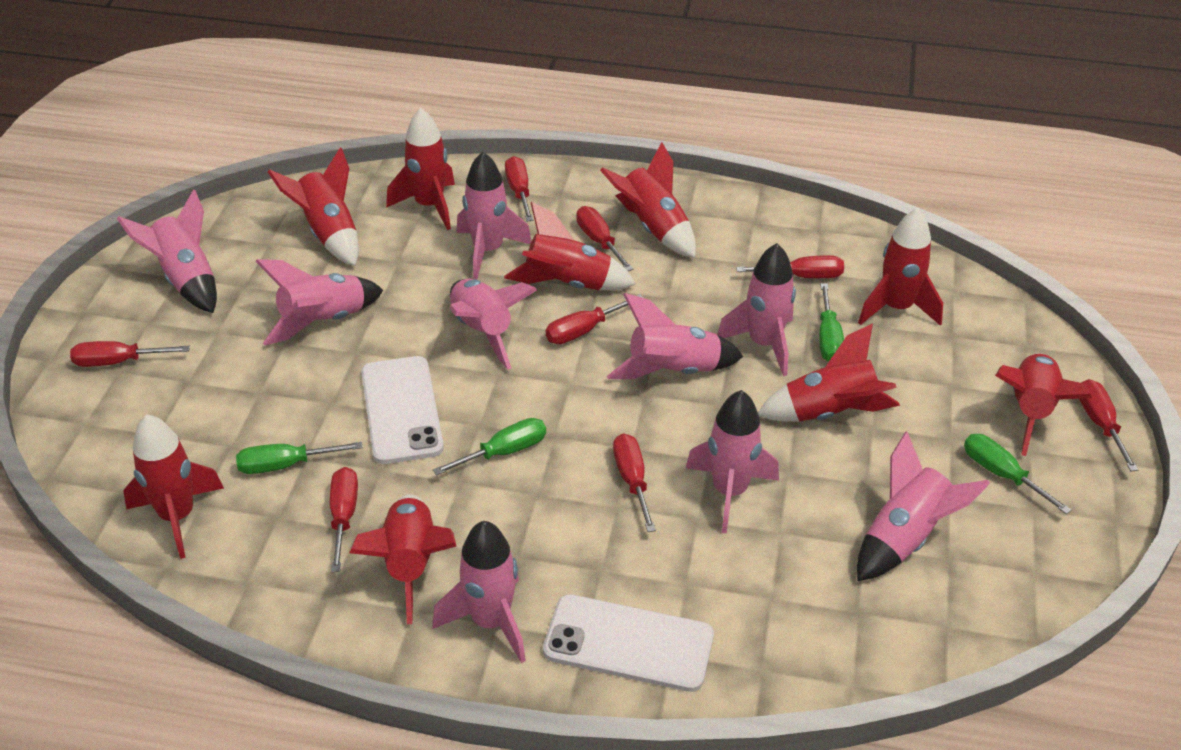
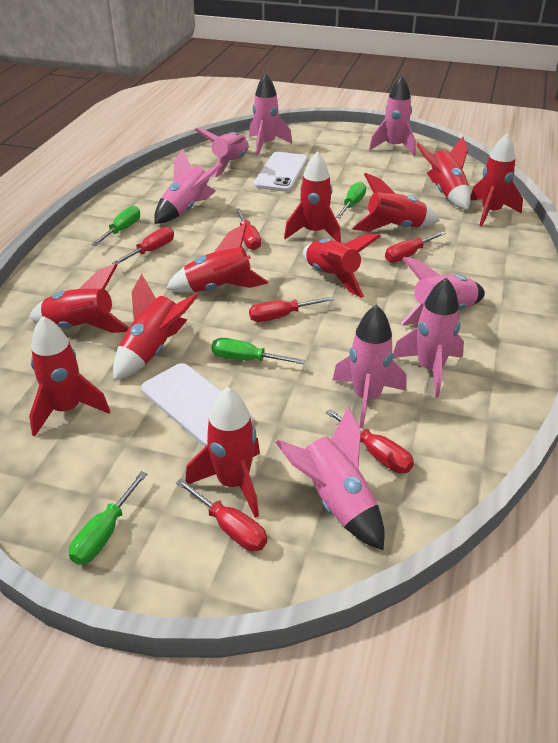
pink rocket: [117,189,217,313] [255,259,383,345] [432,521,526,663] [449,279,537,369] [457,152,532,279] [607,293,743,379] [686,390,779,534] [717,243,796,376] [857,431,990,581] = 9 -> [154,149,223,224] [195,128,249,177] [249,73,292,156] [276,407,385,550] [333,305,407,428] [369,76,416,156] [393,277,464,397] [400,257,485,325] = 8
red rocket: [123,414,224,559] [268,147,359,266] [349,494,457,624] [386,108,455,230] [504,202,636,290] [600,142,696,258] [758,323,900,422] [858,208,943,326] [995,353,1092,456] = 9 -> [29,264,129,333] [29,316,110,436] [113,274,198,381] [166,223,268,293] [186,387,260,518] [284,151,341,242] [303,234,381,298] [352,173,440,231] [416,137,471,210] [471,133,523,226] = 10
red screwdriver: [70,341,190,367] [330,467,358,572] [505,156,533,221] [546,294,644,344] [576,206,634,271] [613,433,656,532] [736,255,844,278] [1079,379,1138,471] = 8 -> [112,227,174,264] [176,478,267,551] [235,208,261,250] [249,296,334,322] [326,409,414,473] [385,231,446,262] = 6

